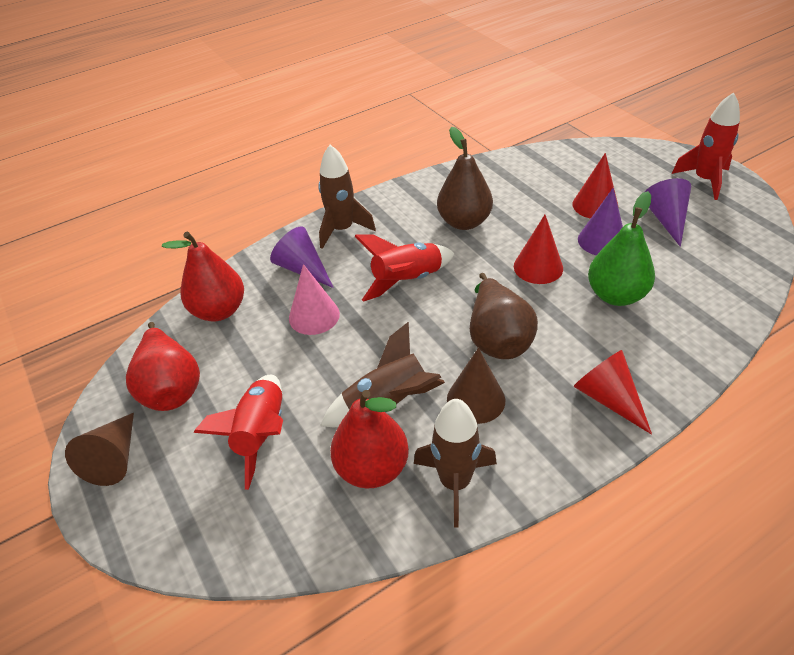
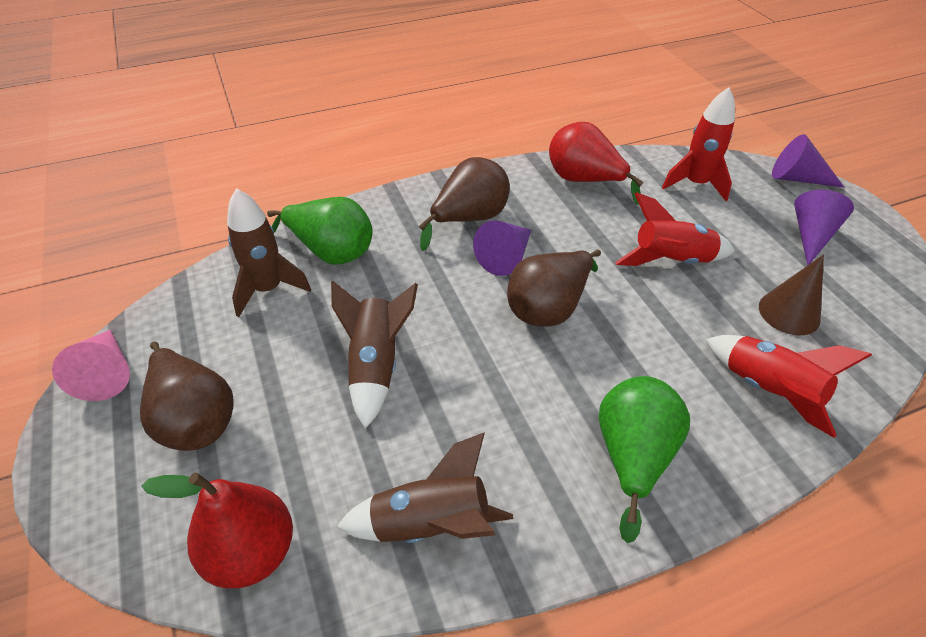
brown cone: [65,413,134,486] [447,348,505,424] = 2 -> [759,254,824,336] = 1
brown pear: [437,127,493,230] [470,273,538,359] = 2 -> [140,342,234,451] [419,157,510,251] [507,250,601,327] = 3
green pear: [588,191,655,306] = 1 -> [267,197,373,265] [599,376,690,543] = 2
red cone: [514,215,563,284] [572,153,619,219] [574,350,652,435] = 3 -> none = 0
red pear: [126,322,200,411] [162,232,244,322] [330,390,409,488] = 3 -> [142,472,293,588] [549,122,644,204] = 2

